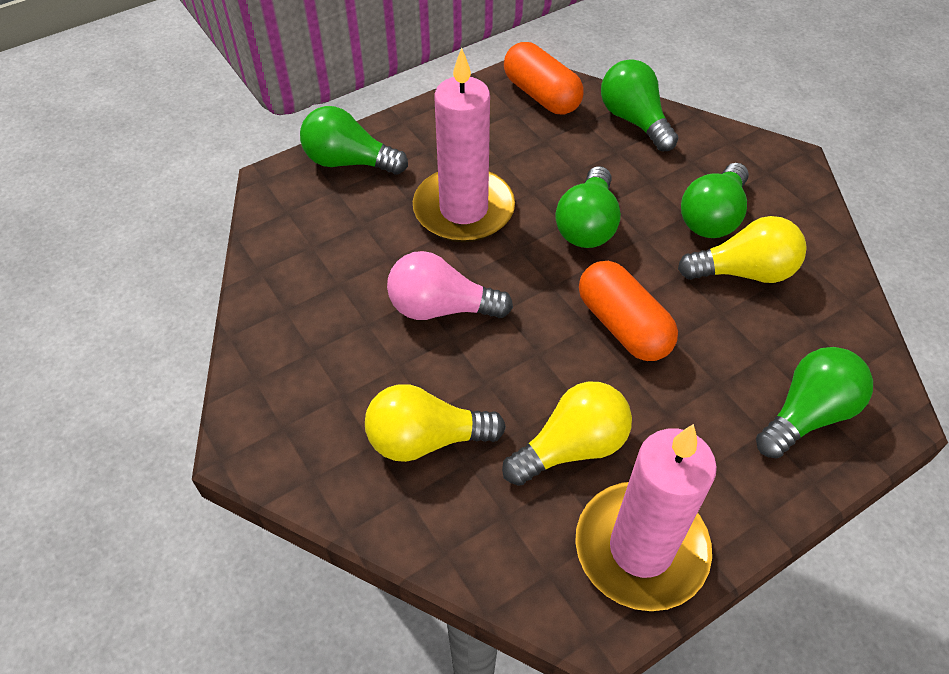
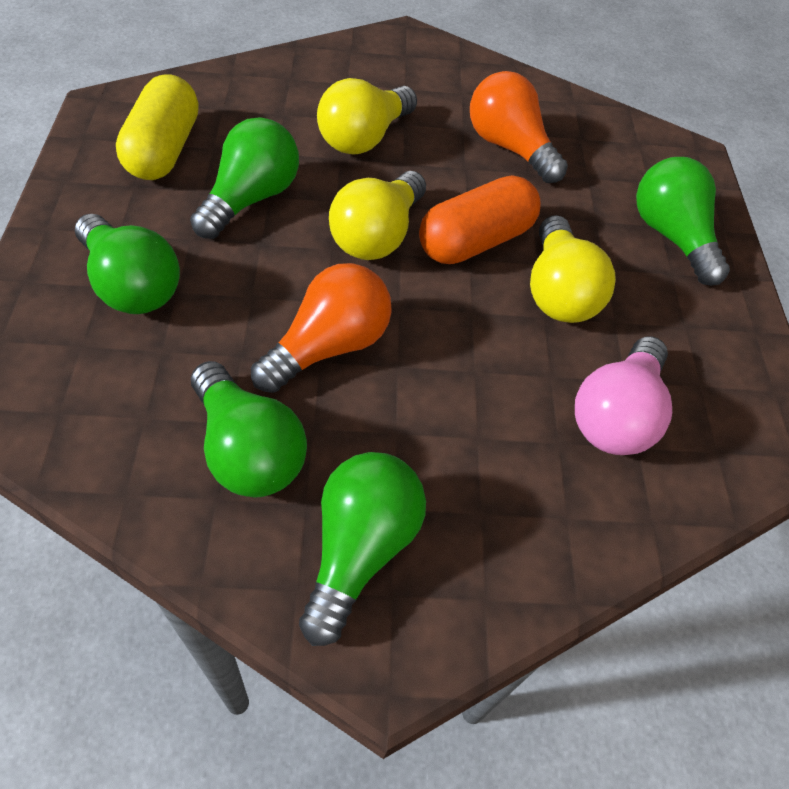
orange capsule: [504,42,584,114] [579,261,678,361] = 2 -> [419,175,541,264] = 1
orange light bulb: none = 0 -> [251,263,392,393] [470,71,568,183] = 2
pink candle: [413,48,515,242] [575,424,717,611] = 2 -> none = 0
yellow capsule: none = 0 -> [116,74,199,180] = 1

